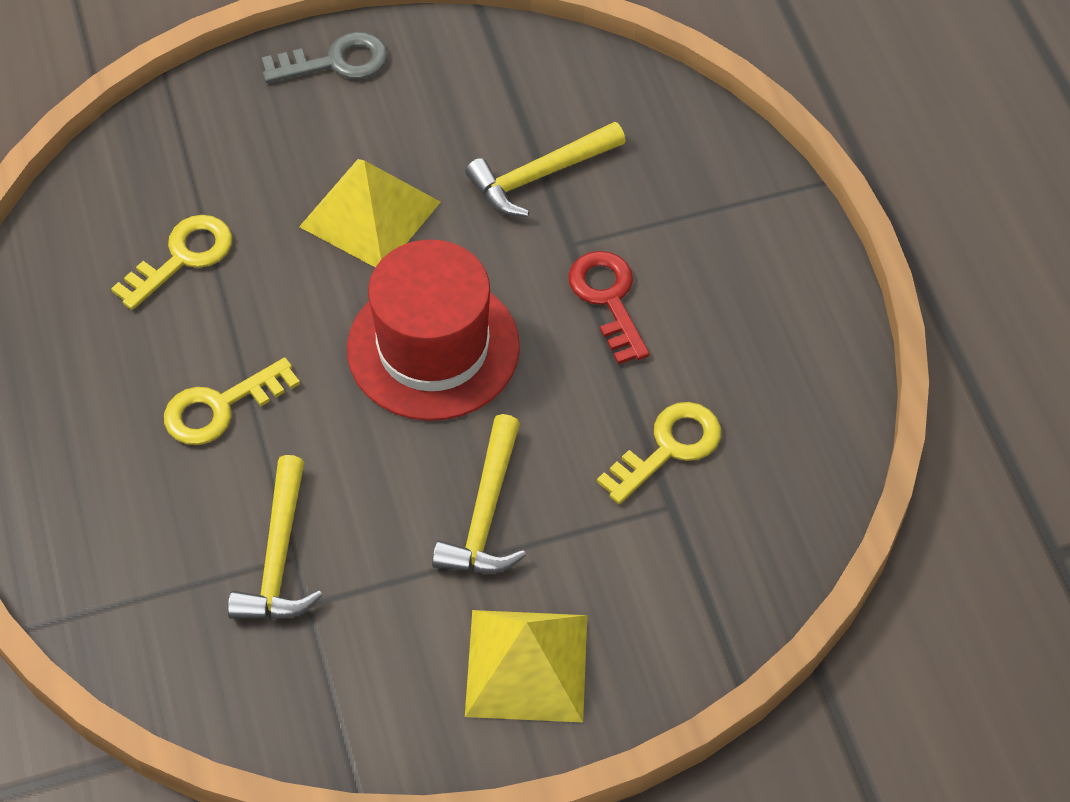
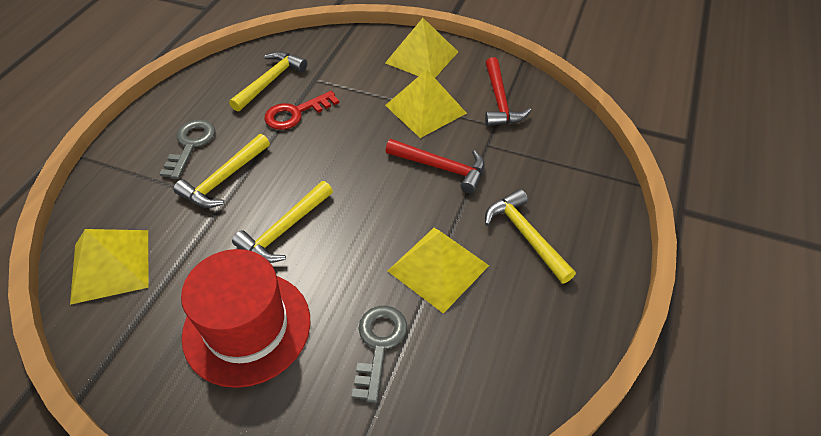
grey key: [262,32,388,83] = 1 -> [160,120,215,179] [352,306,407,403] = 2
red hammer: none = 0 -> [386,139,485,194] [485,57,531,126] = 2
yellow hammer: [228,455,323,619] [432,414,526,573] [465,122,625,217] = 3 -> [173,134,270,208] [229,51,307,112] [232,181,333,263] [485,189,576,284] = 4
yellow key: [111,215,232,310] [164,358,300,445] [597,402,721,504] = 3 -> none = 0
yellow pyramid: [299,159,441,267] [465,610,587,722] = 2 -> [70,229,149,305] [385,18,458,78] [385,70,467,138] [388,228,489,314] = 4

